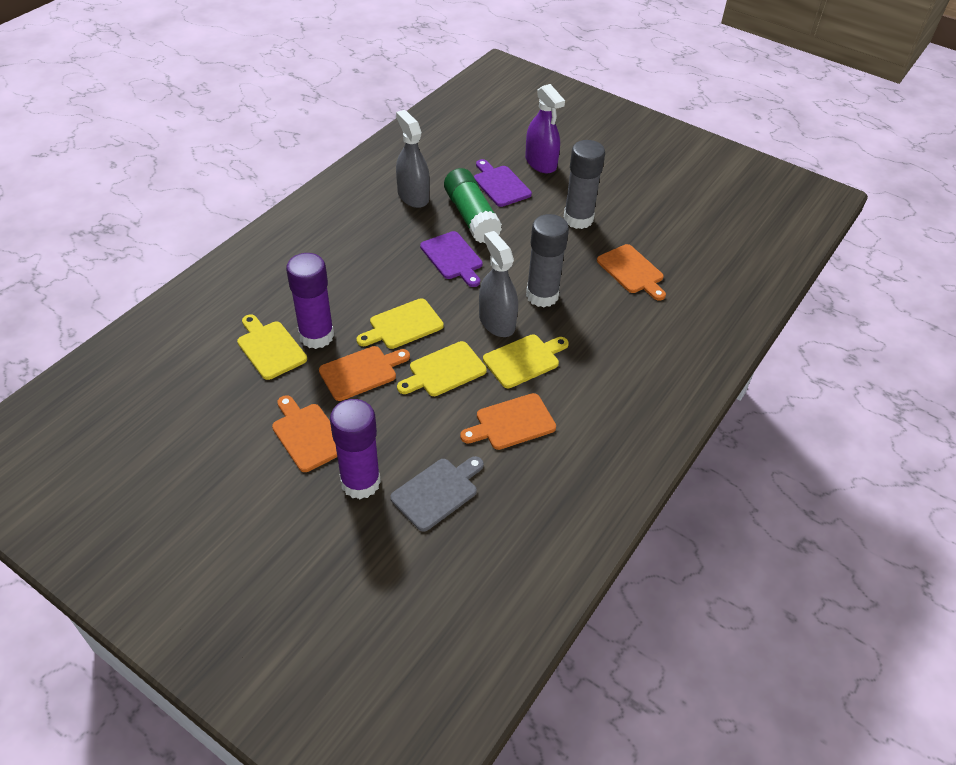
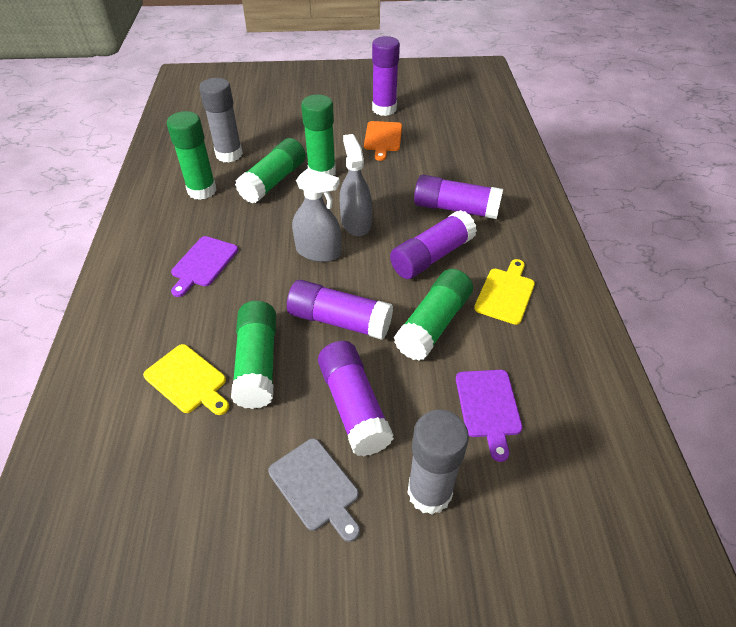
green glue stick: [444,168,502,243] = 1 -> [167,111,217,200] [231,301,276,409] [235,138,306,203] [301,94,336,176] [394,269,473,361] = 5
orange cutting board: [272,395,337,472] [319,346,410,401] [460,393,556,450] [597,244,666,301] = 4 -> [364,121,402,161] = 1
purple glue stick: [286,253,334,349] [330,399,381,499] = 2 -> [287,280,393,340] [318,341,394,457] [372,36,400,116] [390,210,477,279] [414,175,503,219] = 5
purple spray bottle: [525,84,565,173] = 1 -> none = 0
yellow cutting board: [237,315,307,380] [356,298,444,349] [397,341,487,396] [483,335,569,388] = 4 -> [143,344,229,415] [474,259,535,325] = 2

